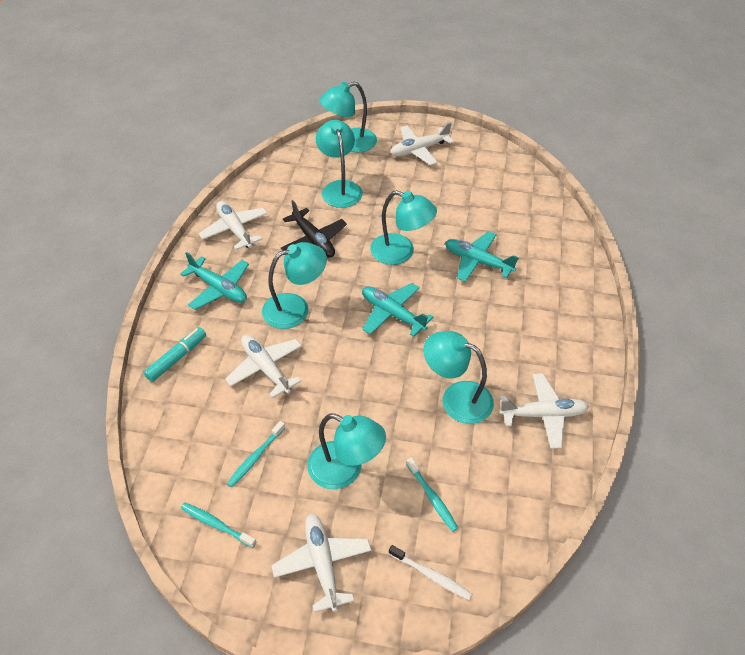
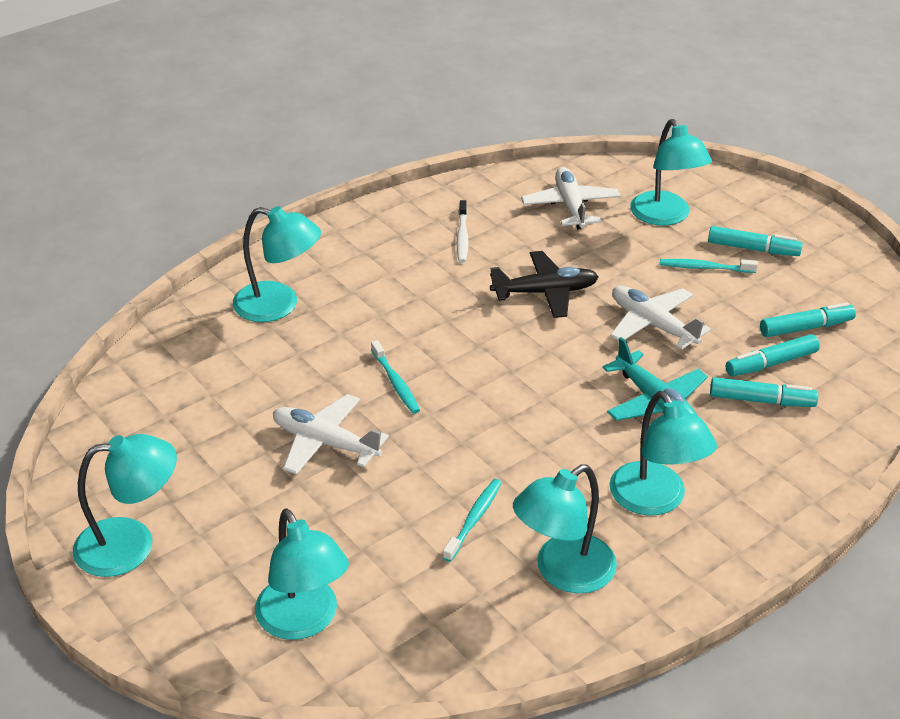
turquoise marker: [143,327,206,382] = 1 -> [708,226,803,256] [710,377,818,407] [726,334,820,377] [760,303,856,337] = 4
turquoise plane: [180,252,249,310] [362,283,433,337] [445,231,519,282] = 3 -> [603,337,708,421] = 1
white plane: [199,201,268,250] [225,334,302,398] [271,514,372,612] [390,122,454,165] [499,373,589,449] = 5 -> [273,394,389,475] [521,167,621,229] [610,286,711,350] = 3

